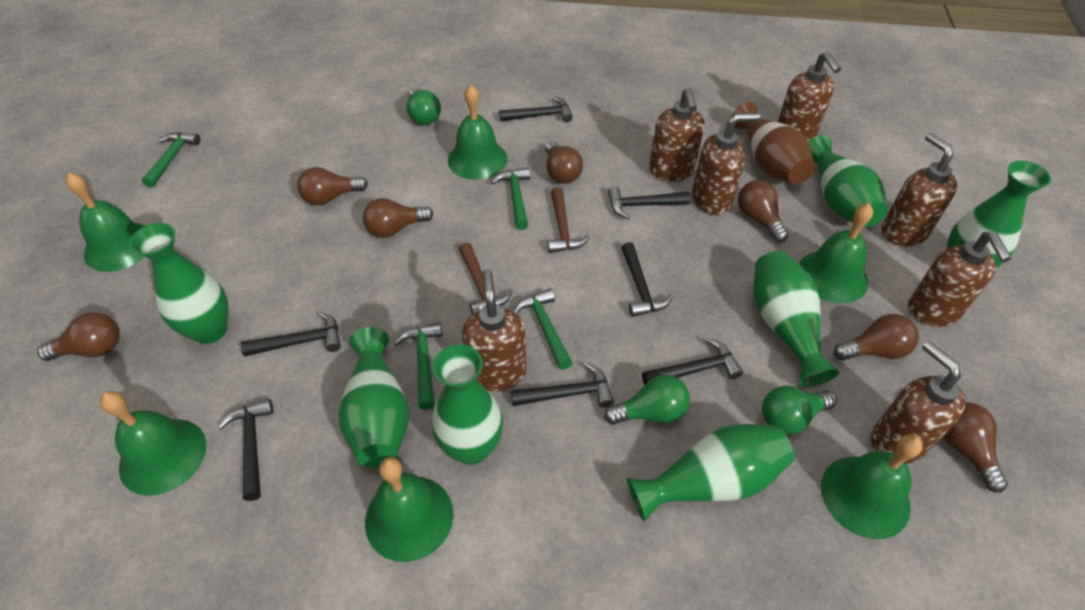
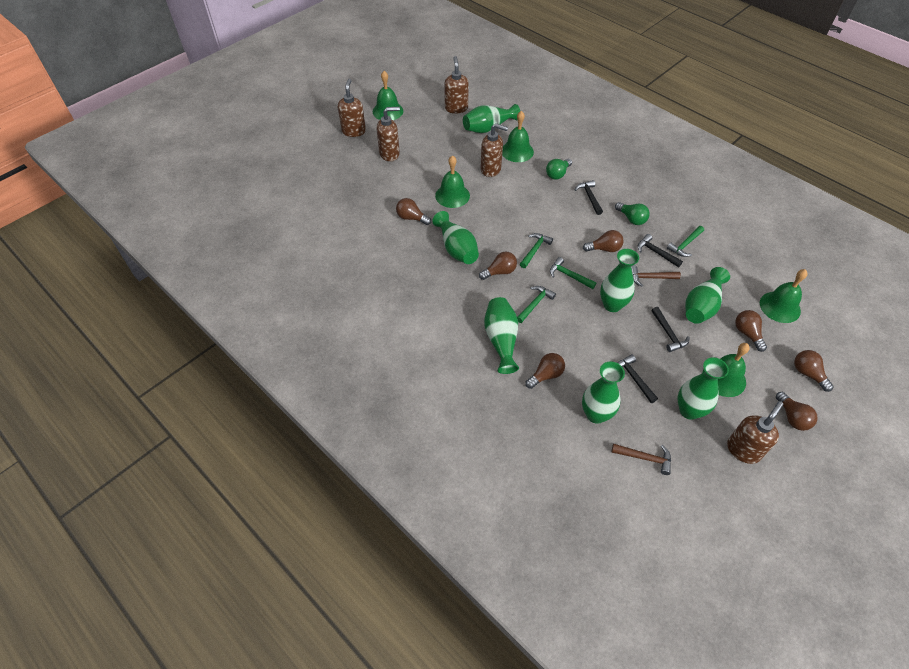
black hammer: [218,399,274,501] [241,312,341,356] [499,96,573,123] [511,362,614,407] [608,186,691,219] [621,242,673,317] [642,338,743,385] = 7 -> [575,180,603,215] [617,354,658,403] [638,234,683,267] [651,307,690,352] = 4
brown soap dispenser: [462,269,526,391] [649,87,705,182] [692,113,760,215] [778,51,841,141] [871,341,965,464] [882,133,957,246] [908,232,1012,327] = 7 -> [338,79,366,137] [377,107,400,161] [444,56,469,114] [481,123,508,177] [727,401,784,464] = 5
brown vase: [731,102,815,184] = 1 -> none = 0
green bell: [66,173,145,272] [100,391,206,496] [365,457,453,562] [448,85,507,180] [799,203,873,303] [821,434,923,539] = 6 -> [373,71,403,120] [435,155,470,208] [502,111,534,162] [703,343,750,397] [760,269,808,323] = 5
green light bulb: [407,88,441,125] [604,375,690,425] [762,386,837,435] = 3 -> [546,159,572,180] [615,202,650,225] = 2

